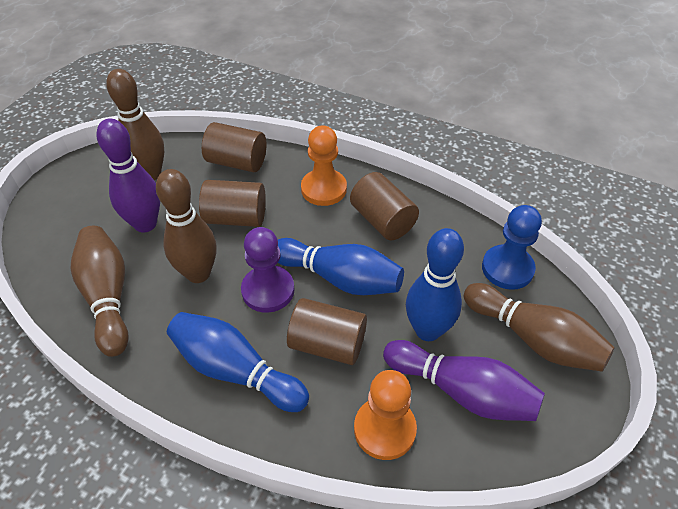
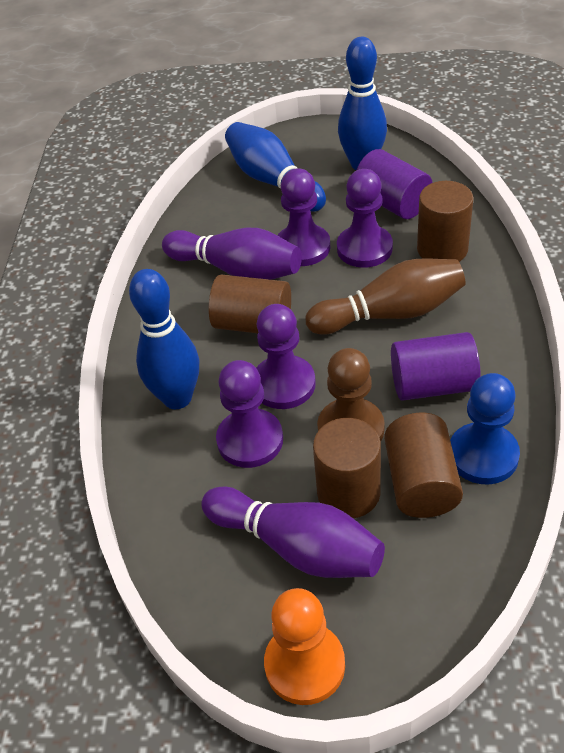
brown bowling pin: [71,226,129,357] [106,69,164,180] [156,169,216,283] [464,283,615,372] = 4 -> [305,259,466,335] = 1
brown pawn: none = 0 -> [317,348,385,441] = 1
orange pawn: [301,126,347,206] [354,370,417,460] = 2 -> [264,588,345,705] = 1
purple cylinder: none = 0 -> [356,149,432,219] [391,332,481,401] = 2
purple pawn: [241,227,294,313] = 1 -> [216,360,283,468] [256,304,316,409] [277,168,330,266] [337,169,393,268] = 4

